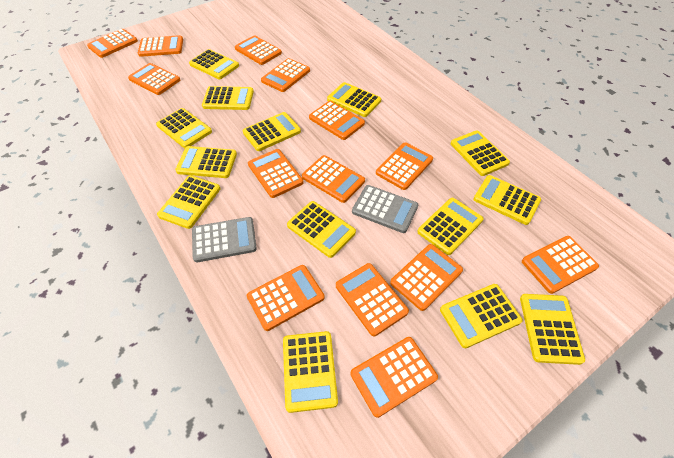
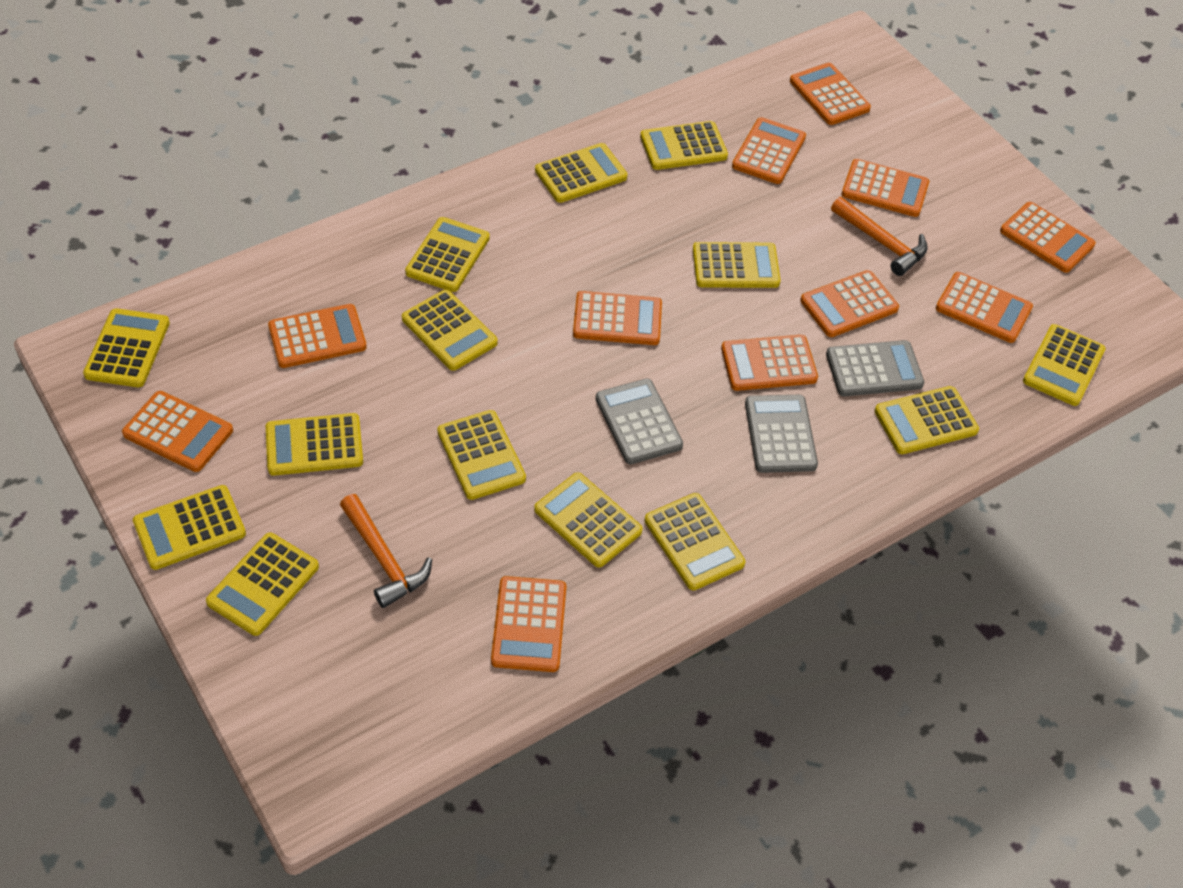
grey calculator: [192,217,257,262] [352,185,418,233] = 2 -> [595,379,683,465] [745,395,818,473] [826,340,924,396] = 3
orange calculator: [87,29,138,58] [128,63,180,95] [138,35,183,57] [235,35,282,65] [247,265,325,331] [248,149,304,198] [261,58,310,92] [302,155,365,203] [309,101,365,140] [336,263,409,336] [350,337,438,418] [376,142,433,190] [390,244,463,311] [522,236,599,294] = 14 -> [122,391,233,472] [268,304,367,368] [491,576,567,672] [573,291,662,345] [721,335,818,391] [732,117,806,184] [790,63,871,125] [800,270,899,337] [841,159,929,217] [936,272,1033,343] [1000,202,1096,273] = 11
orange hammer: none = 0 -> [340,494,432,608] [831,197,928,276] = 2

